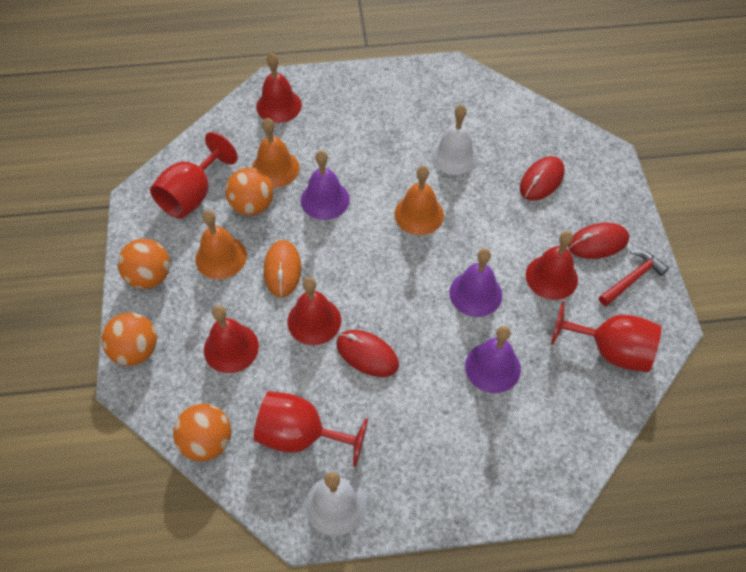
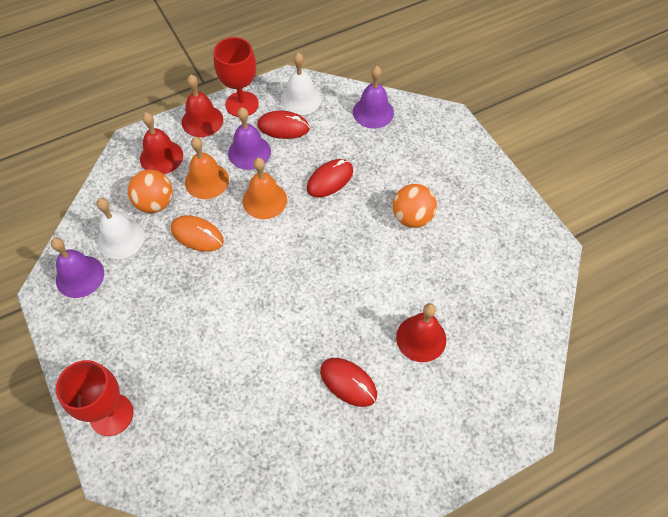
orange ball: [101,313,157,366] [118,239,170,289] [173,404,231,461] [225,168,273,216] = 4 -> [128,170,173,213] [393,184,437,228] = 2
orange bell: [195,210,247,279] [252,118,299,188] [394,166,444,235] = 3 -> [185,137,229,199] [242,158,287,219] = 2
red bell: [204,305,259,373] [256,53,302,123] [288,277,341,345] [526,231,578,300] = 4 -> [140,112,183,174] [182,75,223,137] [396,303,446,362] = 3
red goblet: [150,132,238,219] [254,391,368,467] [551,301,661,372] = 3 -> [56,360,133,436] [214,37,259,117] = 2
red hammer: [599,250,669,306] = 1 -> none = 0

